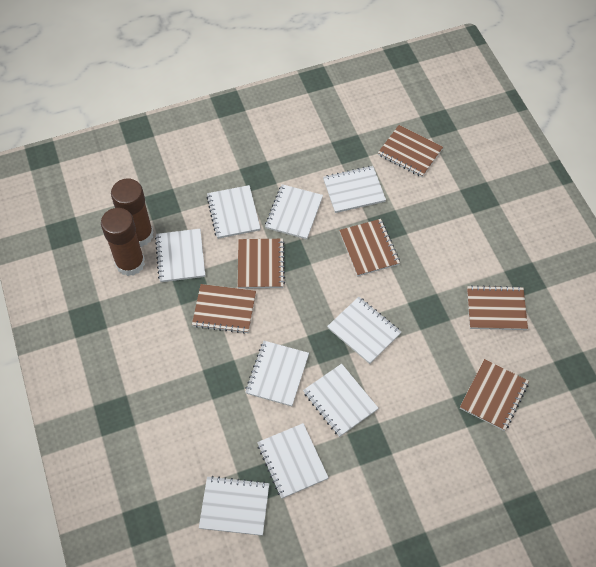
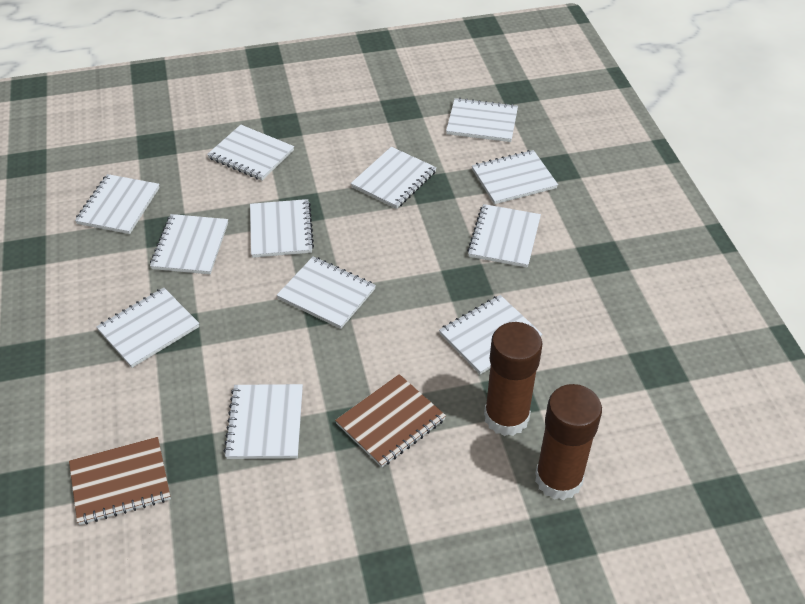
brown notebook: [192,284,256,334] [238,239,285,289] [339,219,400,276] [378,125,443,177] [460,359,529,431] [467,285,528,330] = 6 -> [69,437,171,525] [335,374,446,467] = 2
white notebook: [155,229,205,282] [199,476,269,536] [207,185,261,239] [245,341,309,407] [257,423,329,499] [265,184,323,239] [303,364,378,437] [323,166,386,213] [327,297,401,364] = 9 -> [75,174,160,234] [96,288,199,368] [150,214,228,274] [207,125,294,181] [224,384,303,459] [250,199,314,258] [277,257,376,329] [351,147,437,209] [439,295,542,375] [446,98,518,142] [467,204,541,268] [472,150,558,204] = 12

